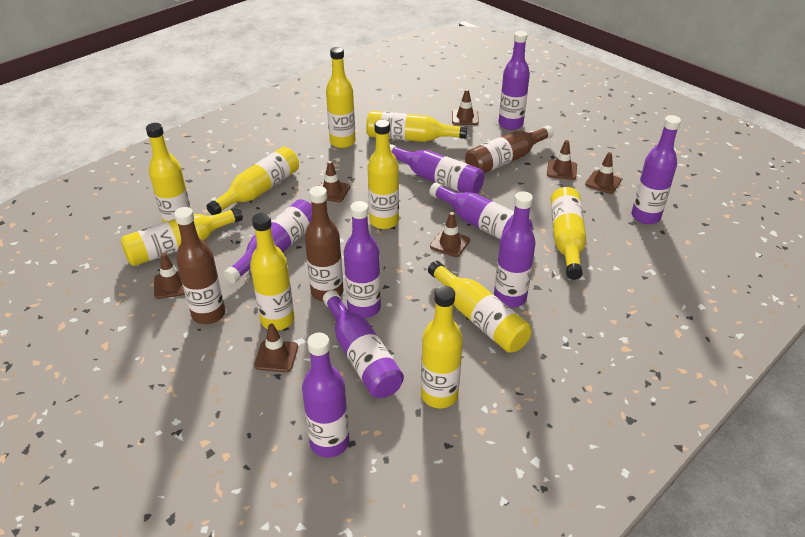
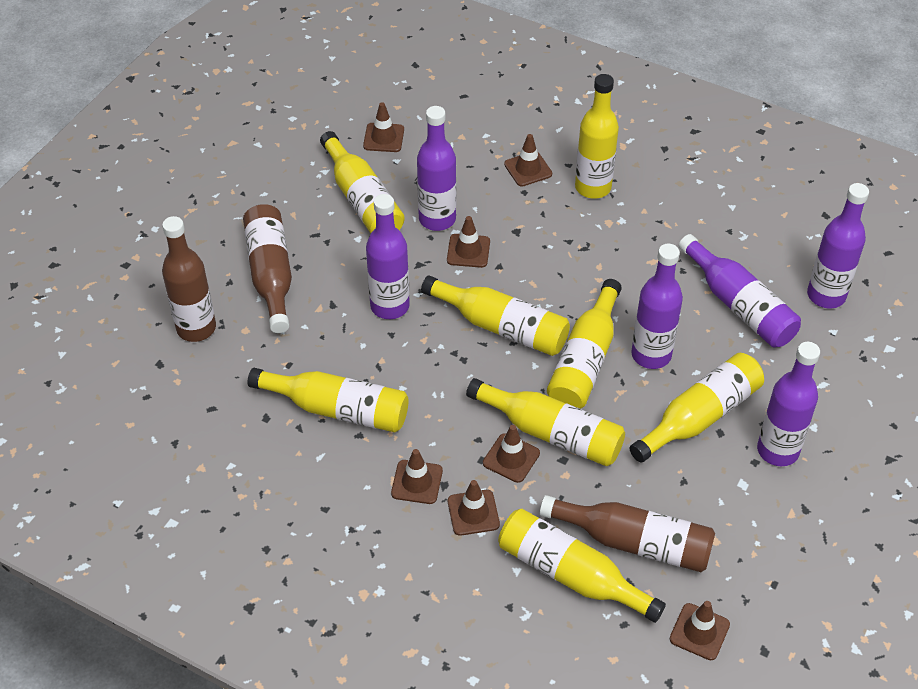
purple bottle: [223,199,312,284] [302,333,349,458] [323,290,404,398] [344,201,381,318] [390,144,484,193] [429,183,533,239] [494,191,536,308] [499,31,530,130] [631,115,681,224] = 9 -> [366,194,410,319] [417,106,456,231] [631,244,683,369] [679,234,801,347] [757,342,820,466] [807,183,869,308] = 6
yellow bottle: [121,207,243,266] [146,123,191,222] [206,147,299,215] [250,213,295,331] [326,47,356,148] [366,111,468,142] [368,120,399,229] [421,286,463,408] [428,261,531,353] [551,187,586,280] = 10 -> [248,368,409,433] [320,131,405,233] [421,276,570,356] [466,378,625,466] [498,509,666,623] [547,279,622,409] [575,74,619,199] [630,353,764,463] = 8

